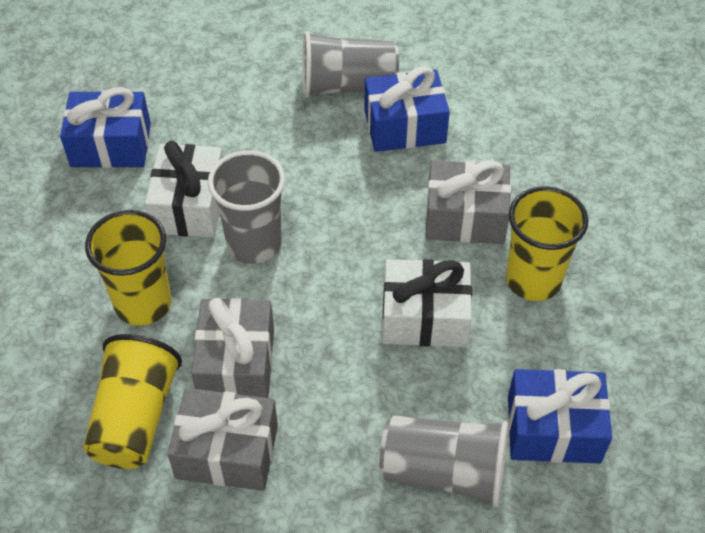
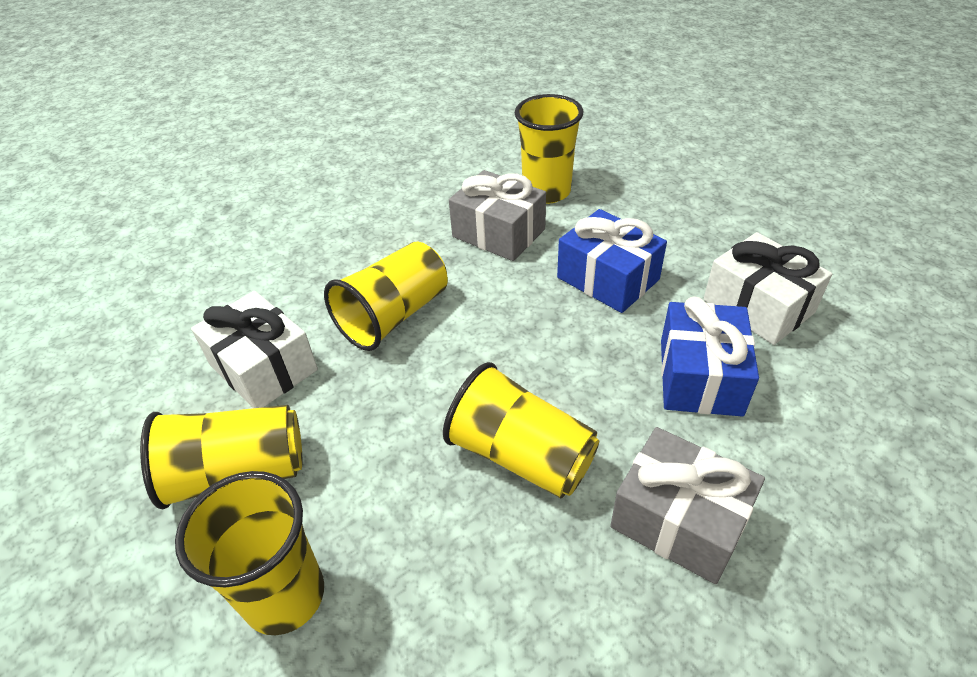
blue gift: [60,87,151,168] [364,66,450,152] [508,369,612,463] = 3 -> [557,209,667,313] [661,297,759,417] = 2
grey cup: [208,151,285,264] [302,31,399,98] [379,415,509,507] = 3 -> none = 0
grey gift: [167,388,278,491] [191,298,274,398] [426,160,511,244] = 3 -> [449,170,546,261] [610,427,765,584] = 2
yellow cup: [83,334,182,469] [85,210,172,326] [506,186,588,301] = 3 -> [140,405,302,509] [175,471,324,635] [324,242,448,351] [443,362,599,498] [515,94,583,204] = 5

